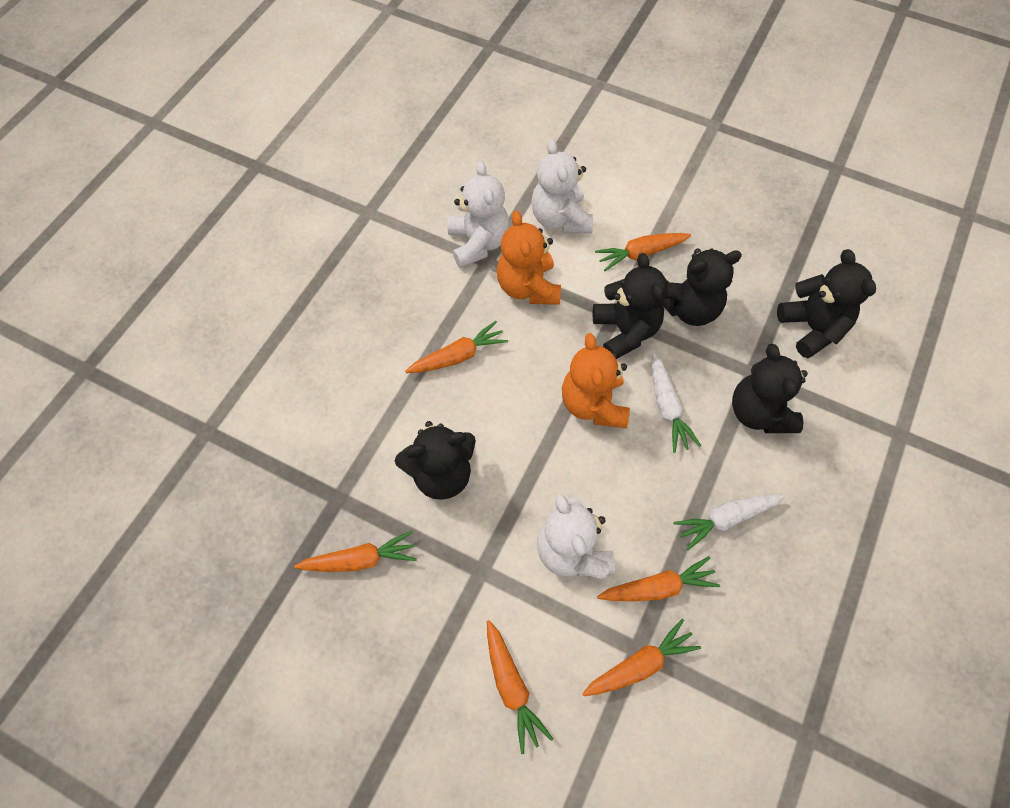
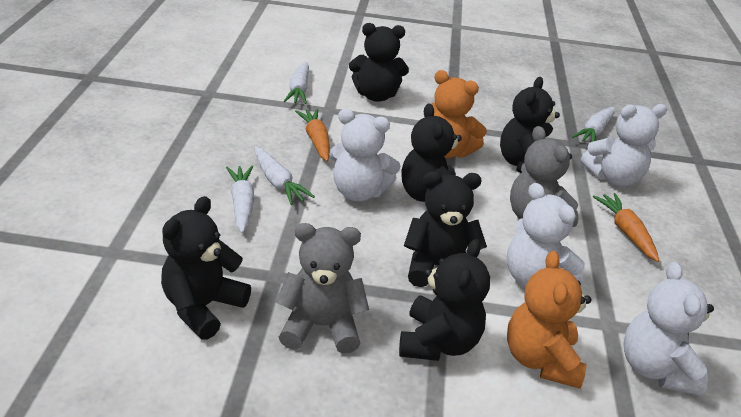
black teddy bear: [395,421,476,500] [593,253,668,359] [663,248,742,326] [732,344,808,433] [777,249,876,358] = 5 -> [161,196,251,340] [349,23,409,102] [399,239,490,361] [402,103,462,202] [404,171,487,287] [500,77,560,173] = 6
grey teddy bear: none = 0 -> [275,223,369,354] [510,126,579,227] = 2
orange carrot: [294,531,417,572] [405,321,508,373] [487,620,553,754] [582,619,701,696] [595,233,691,271] [597,556,720,601] = 6 -> [295,109,330,161] [593,193,659,262] = 2
white carrot: [652,353,701,453] [674,495,785,550] = 2 -> [226,166,254,233] [254,147,315,205] [284,62,309,104] [572,107,615,142] = 4
white teddy bear: [448,161,509,268] [531,139,593,234] [537,494,615,579] = 3 -> [329,109,400,202] [507,183,585,287] [581,104,667,186] [623,262,714,396] = 4

